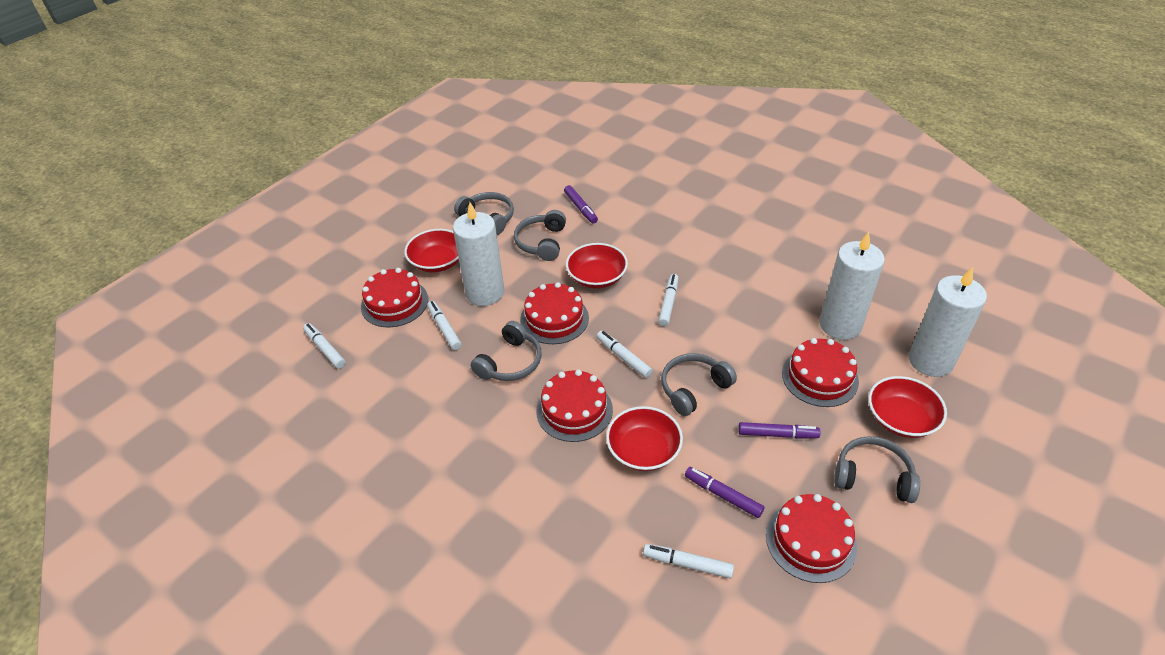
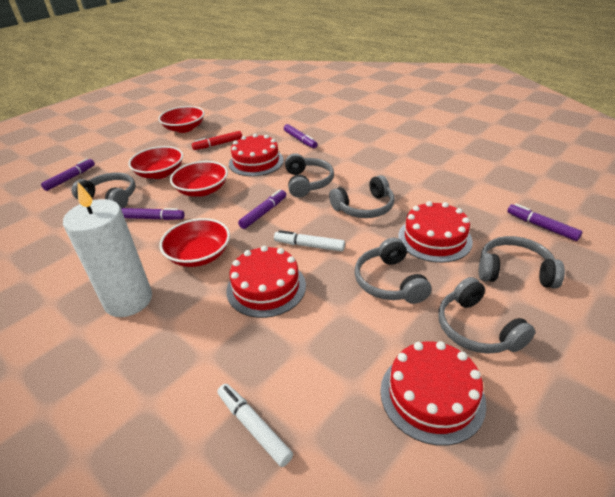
grey headphones: [454,192,514,235] [471,321,542,381] [514,210,566,261] [661,353,737,416] [834,436,920,503] = 5 -> [72,172,136,208] [285,153,334,197] [329,175,395,218] [355,238,431,304] [438,277,535,354] [479,236,565,289] = 6
purple marker: [564,185,598,224] [685,467,764,518] [738,422,821,439] = 3 -> [41,158,95,191] [121,208,184,220] [238,189,286,229] [284,124,317,148] [507,204,583,241] = 5
red cake: [361,268,428,327] [520,282,589,344] [536,370,613,442] [766,494,857,583] [782,338,859,407] = 5 -> [227,246,306,318] [229,134,284,176] [380,341,486,446] [398,201,473,263] = 4
red marker: none = 0 -> [192,131,242,150] = 1
white candle: [453,202,504,306] [820,232,885,340] [909,267,987,377] = 3 -> [63,181,152,317] = 1
white marker: [303,323,346,369] [427,301,462,350] [596,331,653,378] [643,544,734,578] [658,274,678,326] = 5 -> [218,384,293,467] [274,230,345,252] = 2

